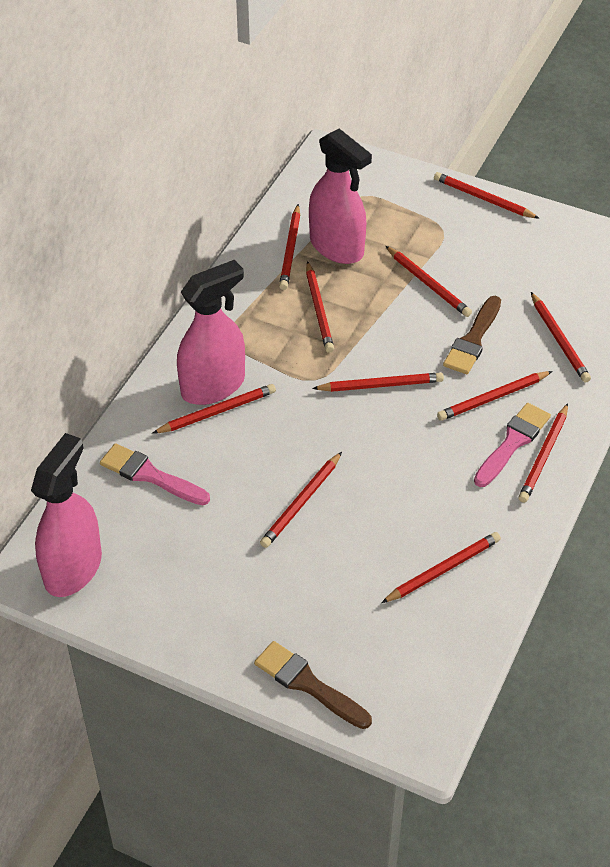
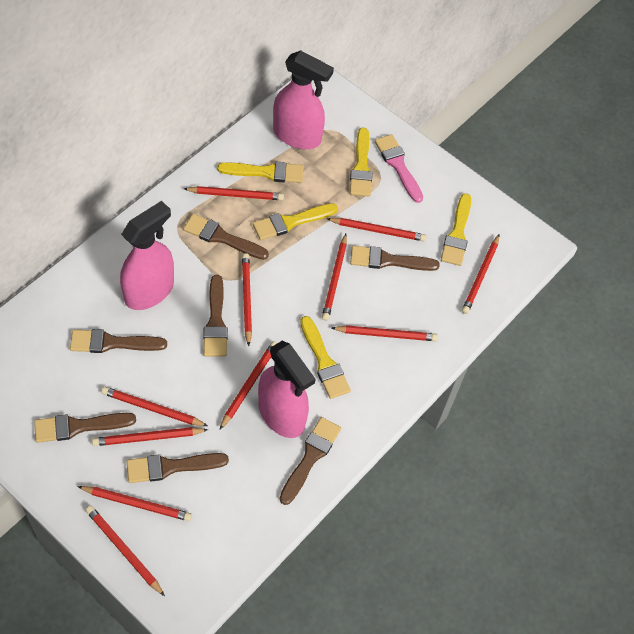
brown brush: [254,641,372,729] [443,296,501,374] = 2 -> [34,413,136,443] [70,329,167,353] [126,453,229,483] [183,214,269,260] [203,275,228,357] [280,417,341,505] [350,245,440,271] = 7
pink brush: [100,443,210,505] [474,403,551,487] = 2 -> [375,134,423,203] = 1
yellow brush: none = 0 -> [217,162,304,183] [253,203,338,240] [300,316,351,399] [350,128,372,197] [441,193,471,266] = 5

